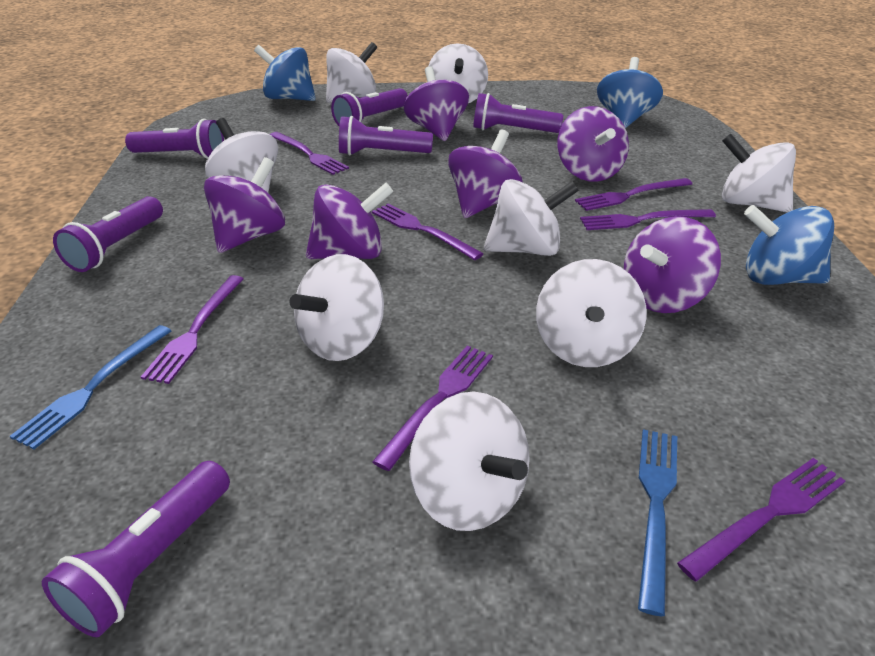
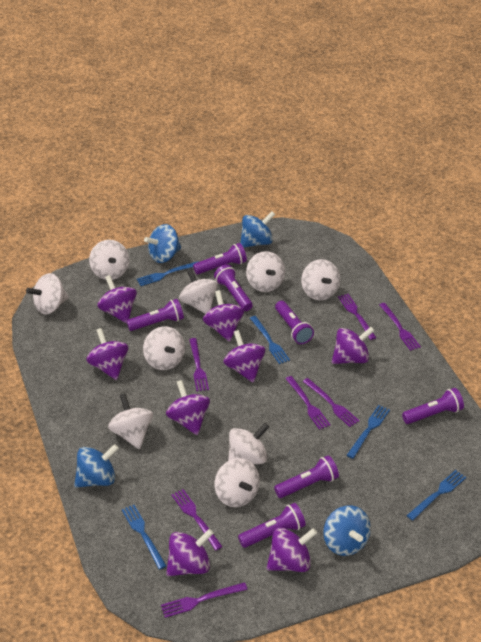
blue fork: [10,325,171,450] [638,429,677,616] = 2 -> [122,505,166,570] [137,261,199,286] [250,316,290,364] [347,405,390,459] [406,470,466,521] = 5
blue spinning top: [254,45,316,101] [597,57,663,128] [744,205,834,285] = 3 -> [74,444,119,488] [144,224,181,263] [240,211,275,248] [323,505,371,556] = 4
purple flashlight: [42,461,230,637] [53,196,163,272] [125,119,224,159] [331,88,408,126] [339,116,433,156] [473,93,563,133] = 6 -> [126,299,184,331] [193,243,247,274] [214,264,253,311] [238,503,305,548] [274,455,339,498] [275,301,314,344] [402,388,464,424] = 7
purple spinning top: [204,157,285,253] [306,183,393,259] [404,66,469,141] [448,130,523,218] [558,106,629,182] [624,216,721,313] = 6 -> [86,328,128,380] [97,275,137,323] [166,380,210,435] [166,529,214,576] [203,290,244,342] [223,330,265,382] [267,528,317,572] [332,327,375,364] = 8
white spinning top: [205,118,278,193] [289,254,384,361] [326,42,377,103] [409,391,530,531] [428,43,488,103] [484,179,579,256] [536,259,646,367] [722,134,796,213] = 8 -> [26,273,69,314] [89,240,129,280] [108,393,153,449] [143,326,185,370] [179,267,218,314] [215,458,260,507] [228,423,269,464] [246,251,285,292] [301,259,340,300] = 9

